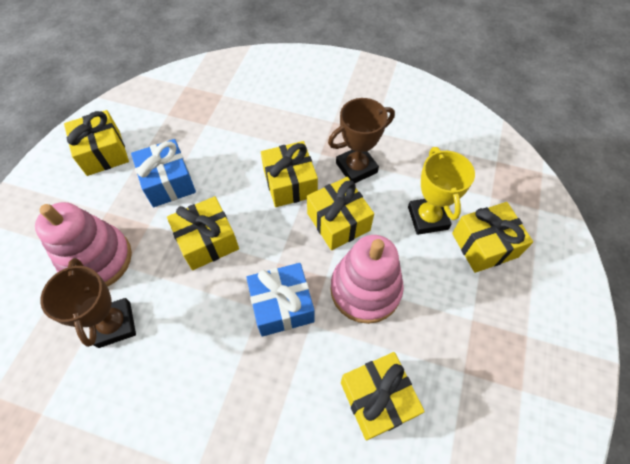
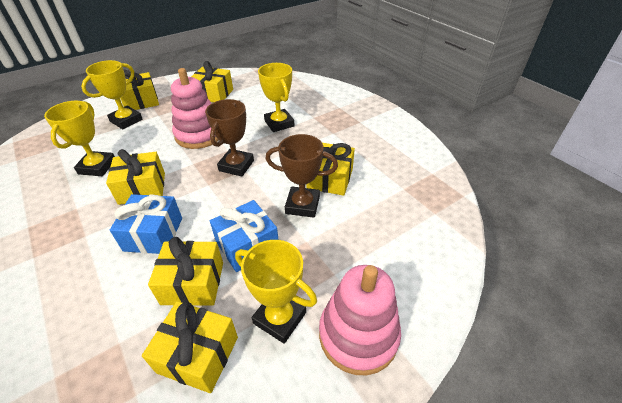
yellow trophy: [408,147,475,235] = 1 -> [44,101,115,176] [81,60,142,129] [235,240,317,344] [258,63,295,132] = 4

